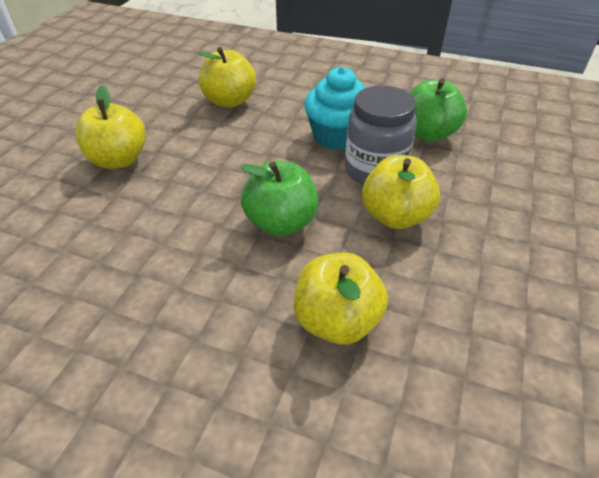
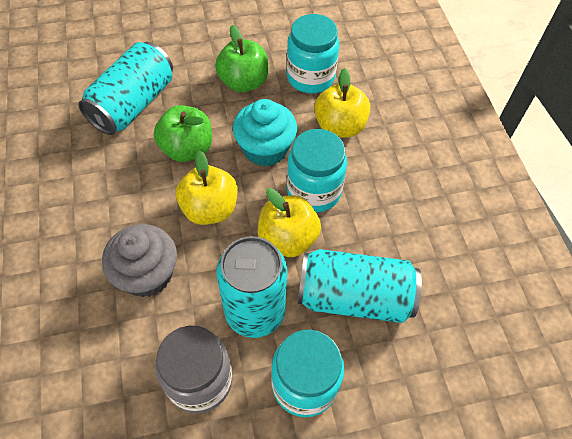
grey cupcake: none = 0 -> [102,224,177,297] = 1
turquoise can: none = 0 -> [78,42,173,135] [216,236,287,338] [298,249,422,323] = 3
turquoise jar: none = 0 -> [271,330,344,417] [287,14,339,93] [287,129,347,213] = 3
yellow apple: [75,85,146,169] [198,47,256,108] [294,253,388,345] [362,155,440,229] = 4 -> [176,151,237,225] [258,188,321,257] [314,68,370,138] = 3

